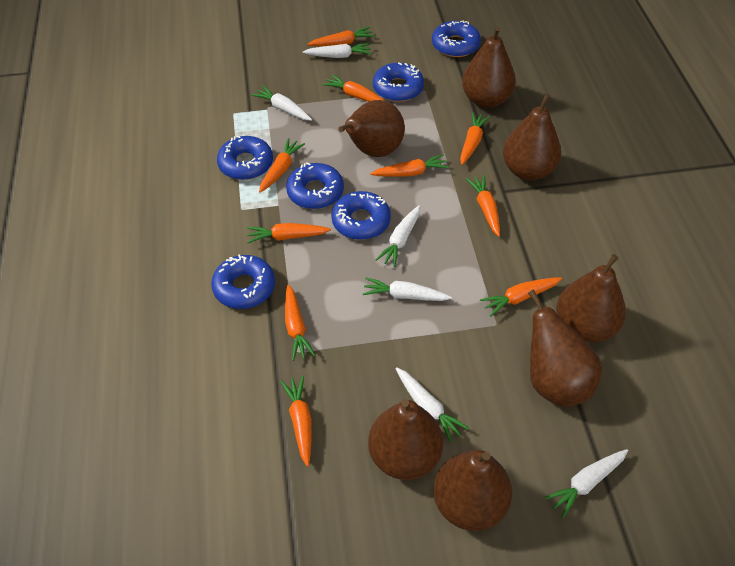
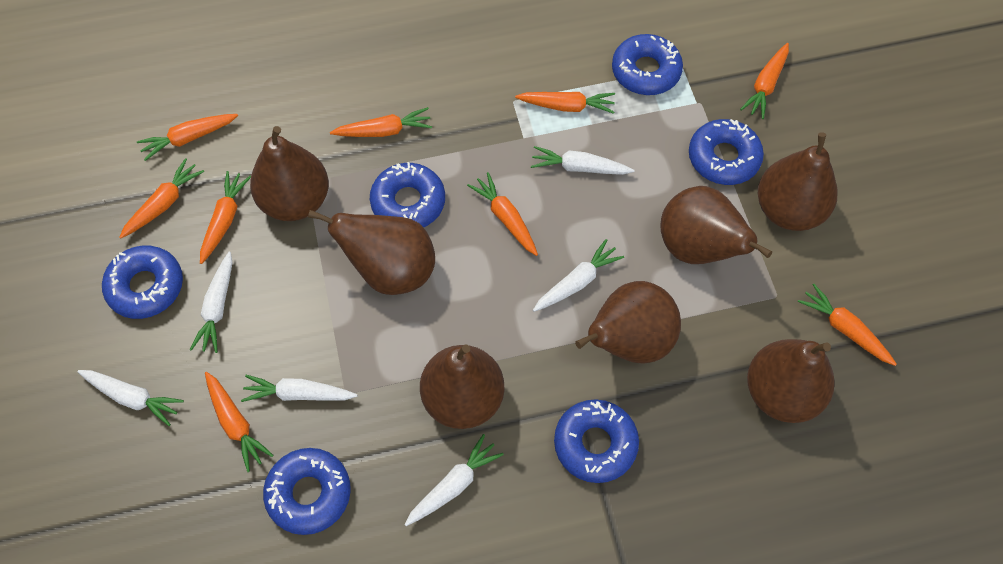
orange carrot: [247,223,331,243] [259,138,305,193] [280,376,312,467] [285,284,316,361] [307,27,375,46] [322,75,385,102] [370,154,449,177] [460,112,490,165] [466,175,500,237] [480,277,562,316] = 10 -> [119,158,204,238] [137,114,238,161] [200,171,251,264] [205,372,274,472] [330,107,432,137] [467,172,538,256] [515,92,615,114] [740,43,789,119] [798,284,897,366] = 9

